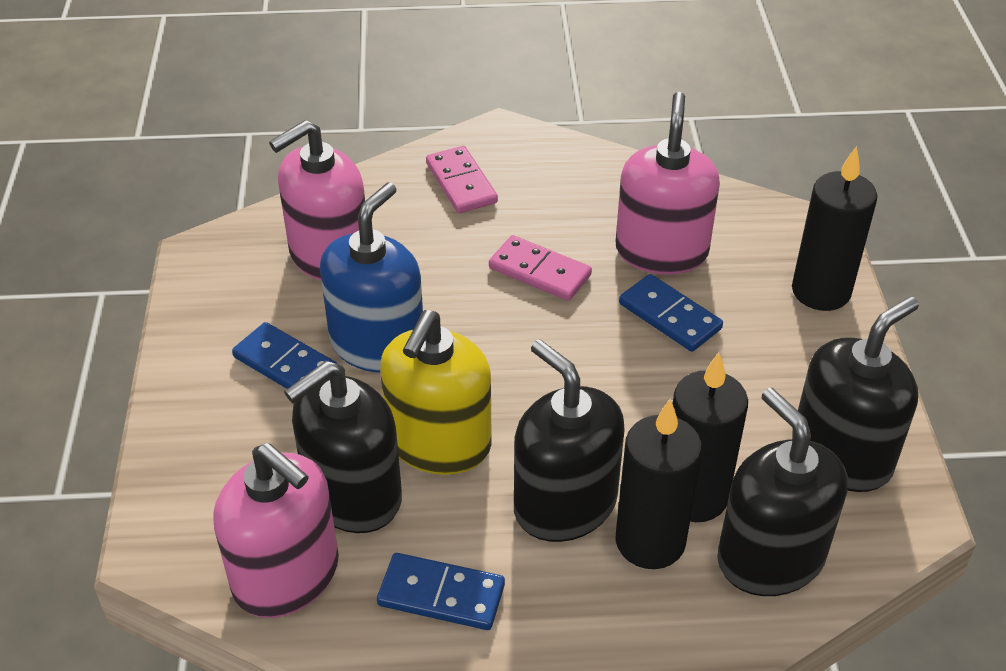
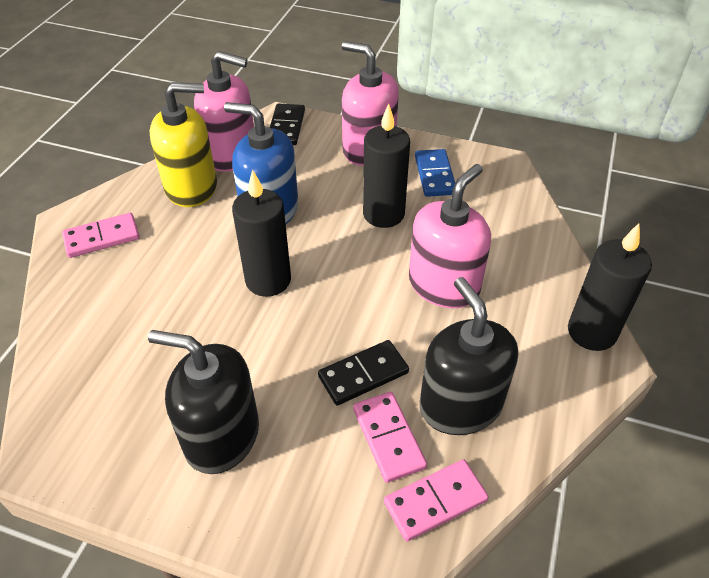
black domino: none = 0 -> [270,104,305,145] [318,340,409,406] = 2
black soap dispenser: [284,361,402,533] [514,339,624,542] [717,388,848,596] [792,296,919,492] = 4 -> [148,330,259,474] [420,277,518,435] = 2
blue domino: [232,322,338,389] [377,553,505,630] [619,274,723,352] = 3 -> [415,149,455,197] = 1
pink domino: [426,146,498,213] [489,235,592,301] = 2 -> [62,213,140,258] [353,392,427,483] [384,459,489,542] = 3

